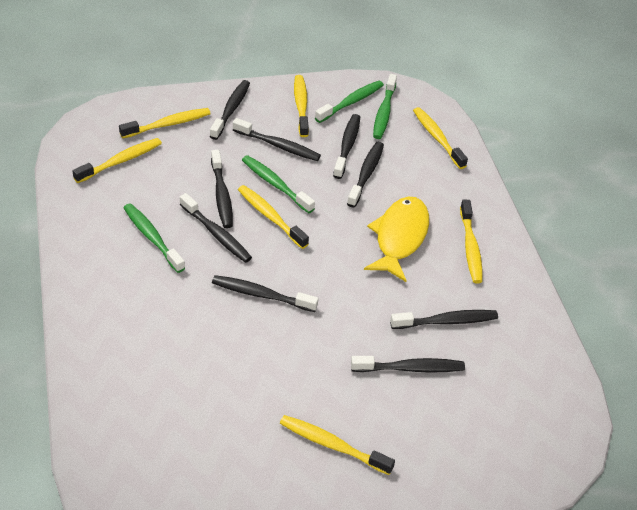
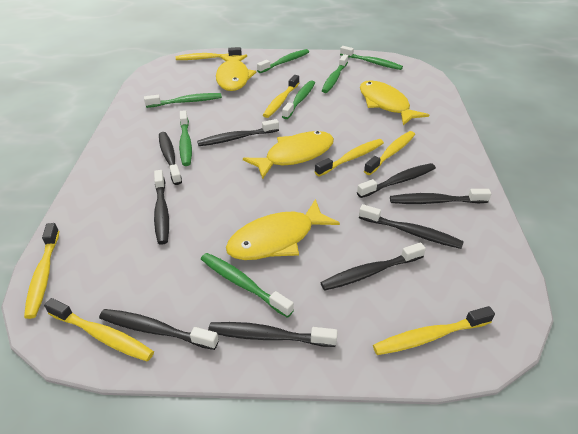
green toothbrush: [123,203,185,273] [242,155,315,213] [315,81,384,123] [373,74,397,139] = 4 -> [144,93,222,108] [179,110,192,166] [201,253,294,318] [257,49,309,73] [282,80,315,119] [322,54,348,93] [340,46,403,70] = 7
yellow fish: [364,197,429,282] = 1 -> [216,54,256,91] [226,199,340,260] [243,131,334,179] [360,80,429,125] = 4

